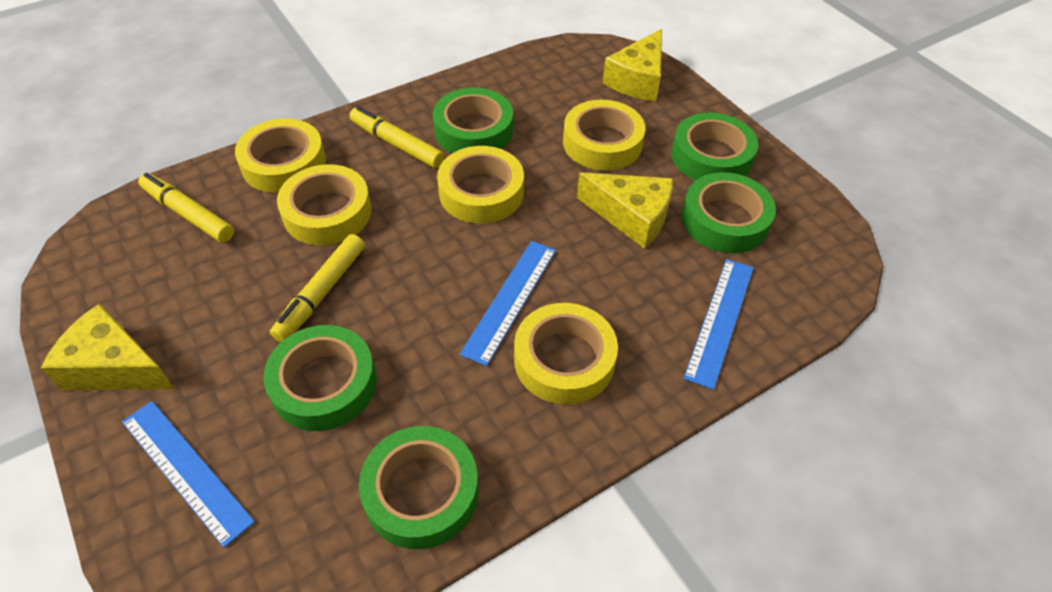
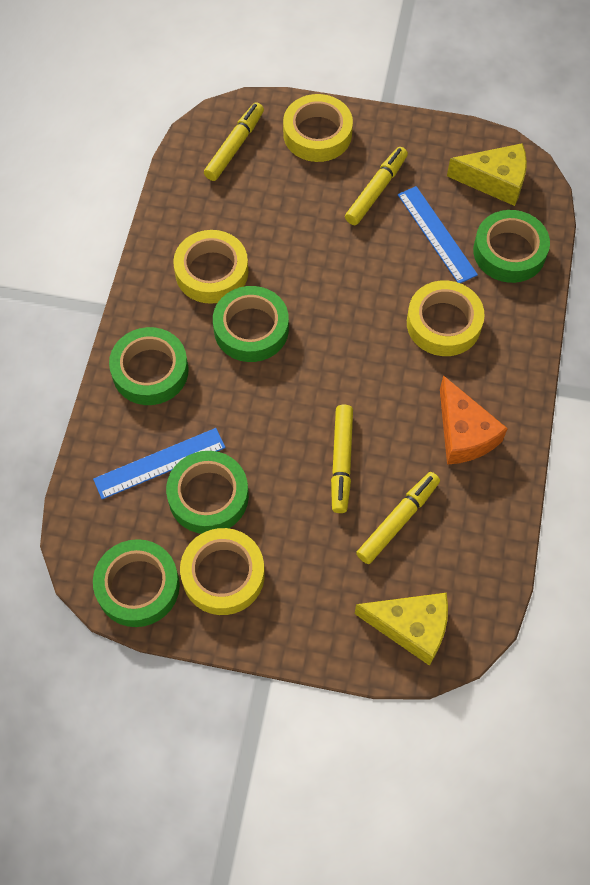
blue ruler: [122,401,255,548] [460,241,556,366] [684,259,754,390] = 3 -> [93,428,226,499] [398,186,478,283] = 2
orange cheese: none = 0 -> [440,375,508,465] = 1
yellow cheese: [41,304,174,390] [577,172,673,249] [603,29,662,101] = 3 -> [355,593,448,666] [447,143,527,206] = 2
yellow marker: [138,173,234,243] [270,234,365,342] [349,106,445,168] = 3 -> [204,102,264,181] [331,405,353,513] [345,147,408,225] [356,472,440,564] = 4
yellow tape: [235,119,326,193] [277,164,371,245] [437,146,524,223] [514,303,618,404] [563,100,646,171] = 5 -> [173,230,248,304] [180,528,265,615] [283,94,353,162] [407,280,485,356] = 4

